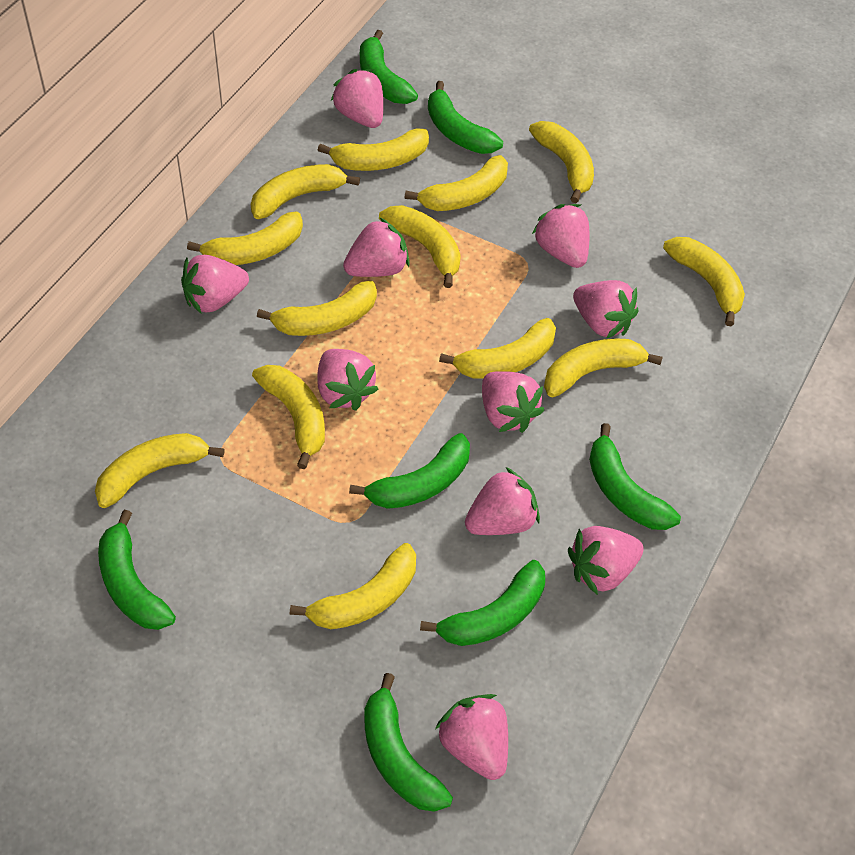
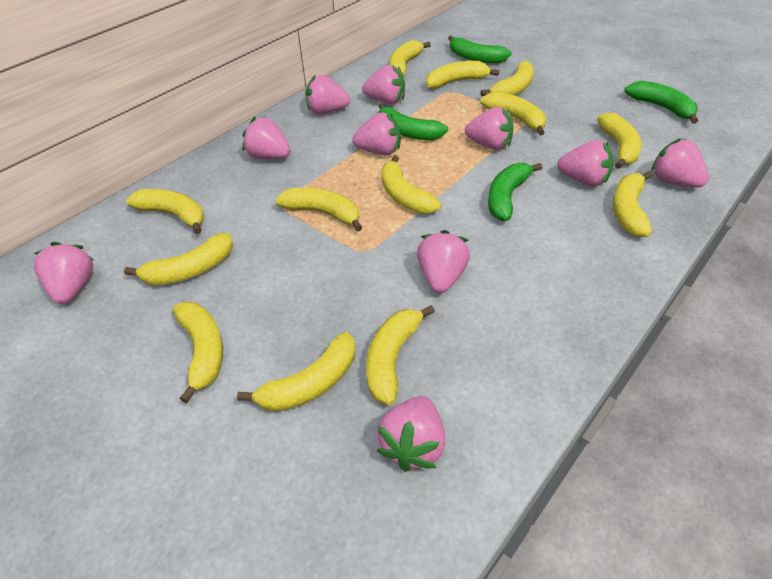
green banana: [98,510,176,630] [349,433,470,509] [360,30,418,104] [365,673,453,812] [420,560,545,646] [428,81,503,154] [589,423,681,530] = 7 -> [378,103,448,140] [448,35,512,63] [488,163,542,221] [624,81,698,124] = 4

